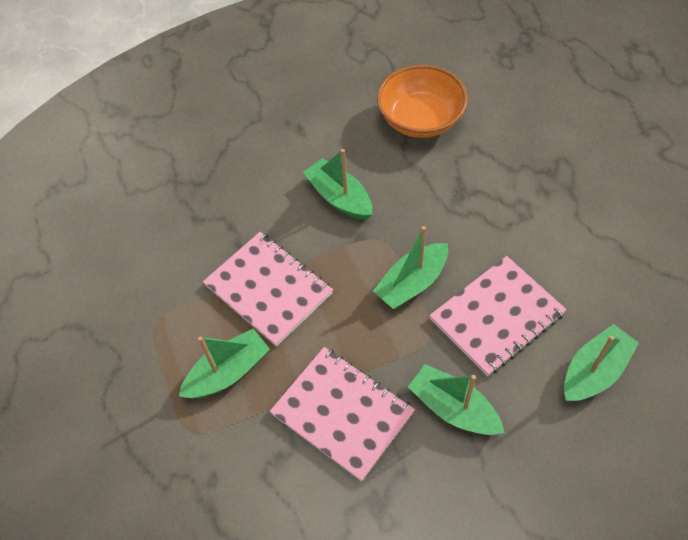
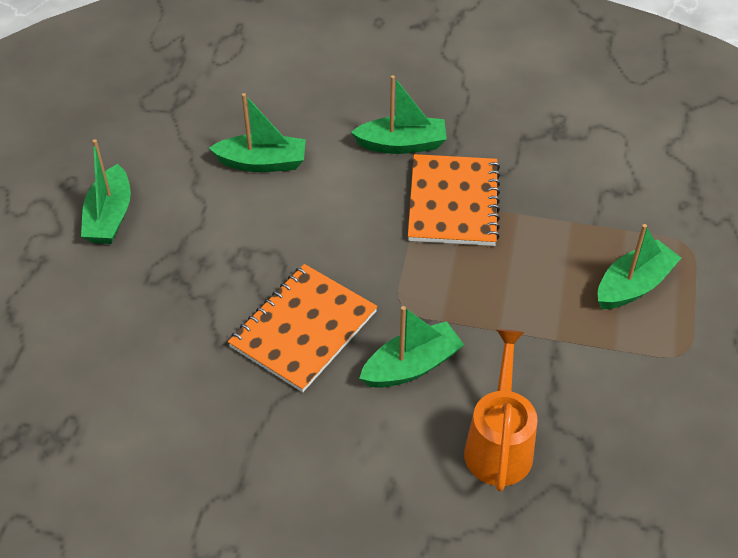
orange bowl: [377,65,468,138] = 1 -> none = 0
orange notebook: none = 0 -> [228,264,378,392] [408,154,500,246] = 2
orange watering can: none = 0 -> [464,329,538,491] = 1
pink notebook: [203,232,333,347] [270,347,415,482] [429,256,567,376] = 3 -> none = 0

